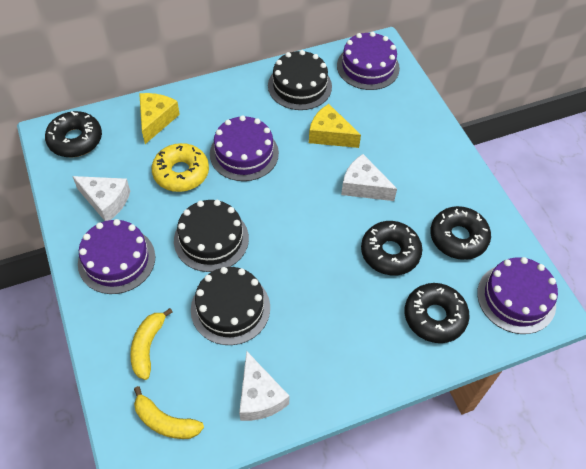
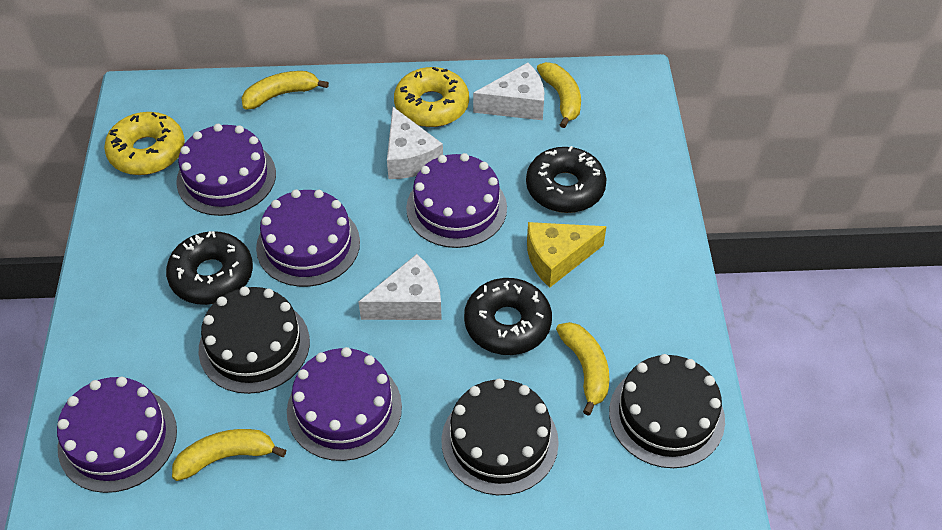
black donut: [45,111,102,157] [361,221,422,275] [404,283,469,343] [430,206,491,260] = 4 -> [166,231,253,305] [464,278,552,355] [526,146,607,213] = 3
purple cake: [78,219,155,294] [210,115,279,181] [337,32,400,90] [477,257,558,334] = 4 -> [57,377,177,493] [176,124,276,216] [256,190,360,287] [287,347,402,461] [406,153,507,248] = 5
yellow banana: [130,308,173,380] [134,386,204,439] = 2 -> [172,429,286,481] [242,71,329,109] [537,62,581,128] [556,322,609,416] = 4
yellow cheese: [139,93,180,144] [309,104,361,148] = 2 -> [527,222,607,288] = 1
yellow donut: [152,143,209,192] = 1 -> [104,112,185,175] [394,67,469,127] = 2

